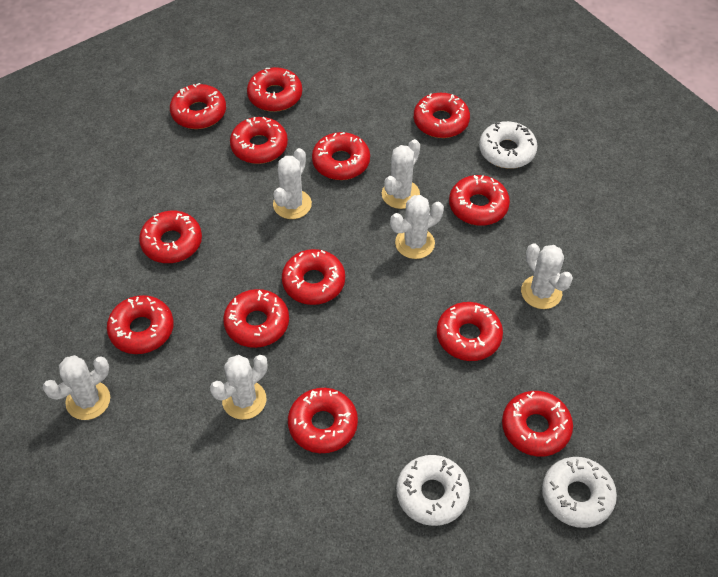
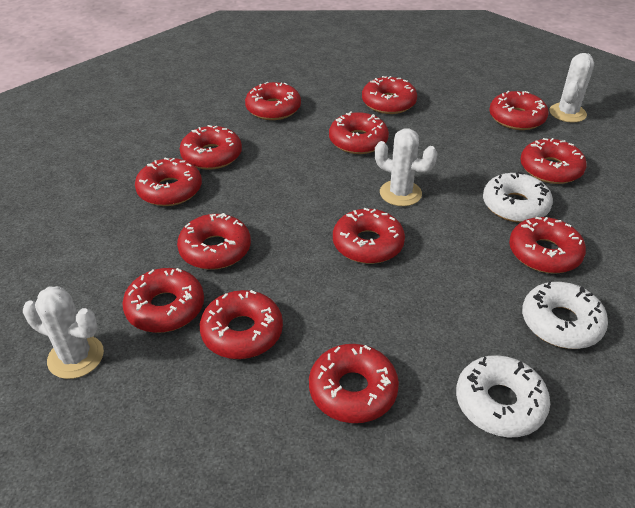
white cactus: [43,355,110,420] [210,355,267,420] [273,148,312,219] [382,139,420,209] [390,195,444,259] [521,243,573,309] = 6 -> [23,286,104,379] [375,128,438,206] [549,53,594,123] = 3

